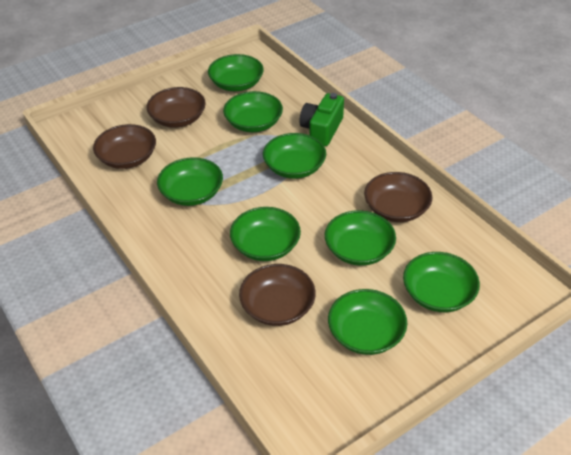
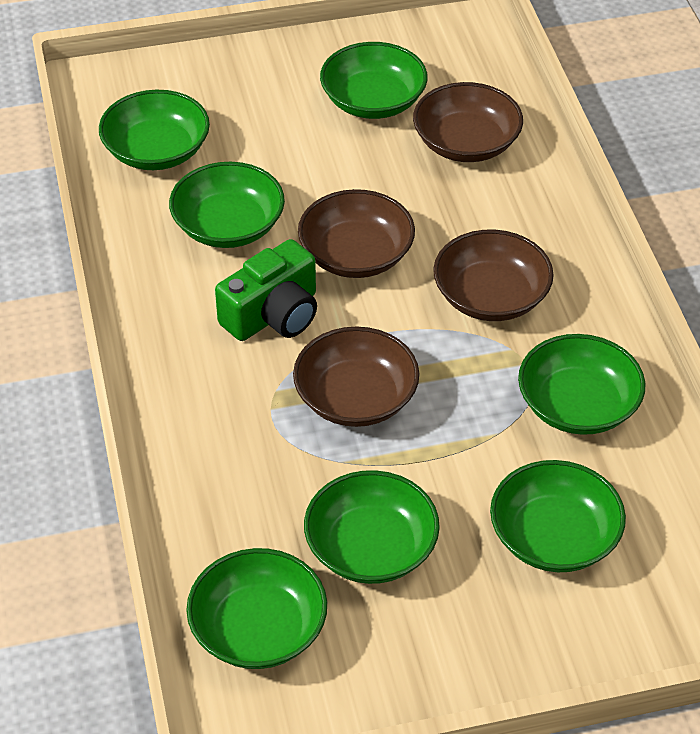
green bowl: [157,157,223,206] [208,54,264,91] [223,91,283,132] [230,207,301,261] [263,133,326,179] [325,210,396,266] [328,289,407,355] [403,252,480,312] = 8 -> [99,90,210,170] [169,162,285,248] [186,548,327,669] [304,470,440,584] [320,42,428,119] [490,460,626,572] [518,334,645,435] = 7

